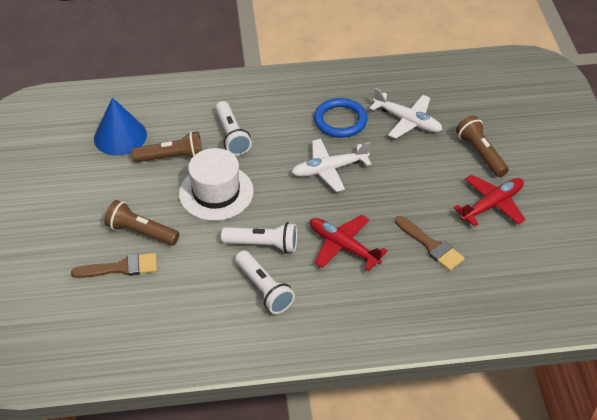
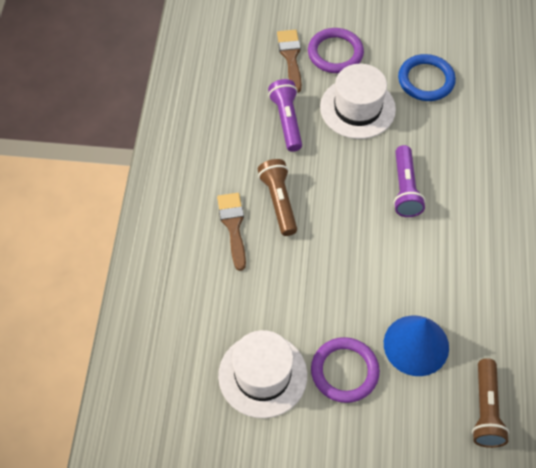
brown flashlight: [104,200,179,246] [132,132,202,162] [456,116,509,177] = 3 -> [258,159,297,236] [472,359,509,448] = 2
purple flashlight: none = 0 -> [268,79,302,152] [393,145,425,217] = 2
purple ring: none = 0 -> [308,28,364,73] [311,337,380,403] = 2
red plane: [310,215,387,271] [454,175,526,227] = 2 -> none = 0
white flashlight: [215,101,252,156] [221,222,297,253] [235,250,295,314] = 3 -> none = 0
white hat: [179,148,254,221] = 1 -> [218,330,307,418] [320,64,396,139] = 2
white plane: [291,139,372,192] [369,88,442,139] = 2 -> none = 0

